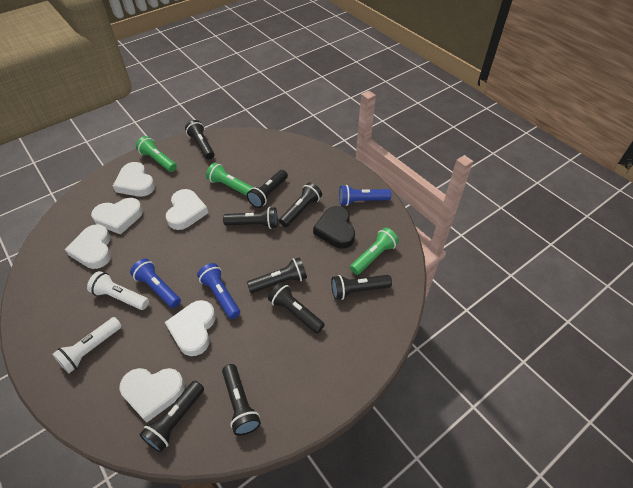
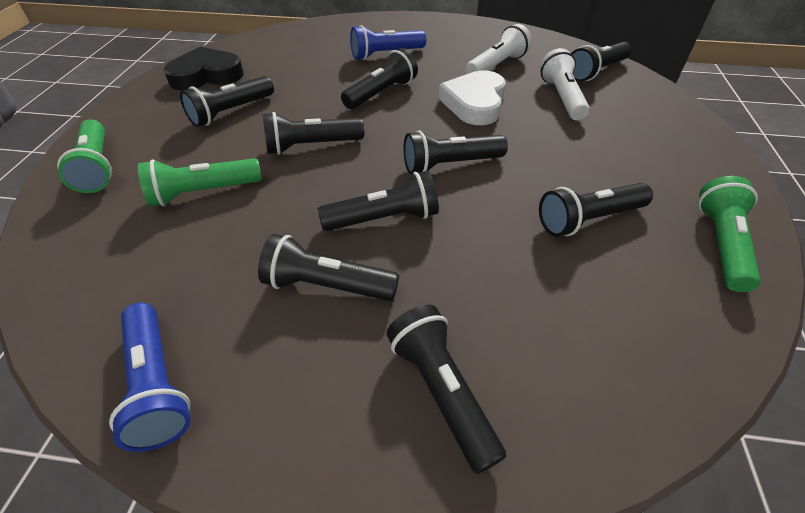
blue flashlight: [130,259,181,308] [197,263,240,319] [339,185,391,206] = 3 -> [109,303,191,452] [350,25,427,60] = 2
white heart: [65,224,112,269] [91,198,143,235] [113,162,155,197] [119,368,185,423] [165,300,216,356] [166,189,208,230] = 6 -> [439,70,506,125] = 1

